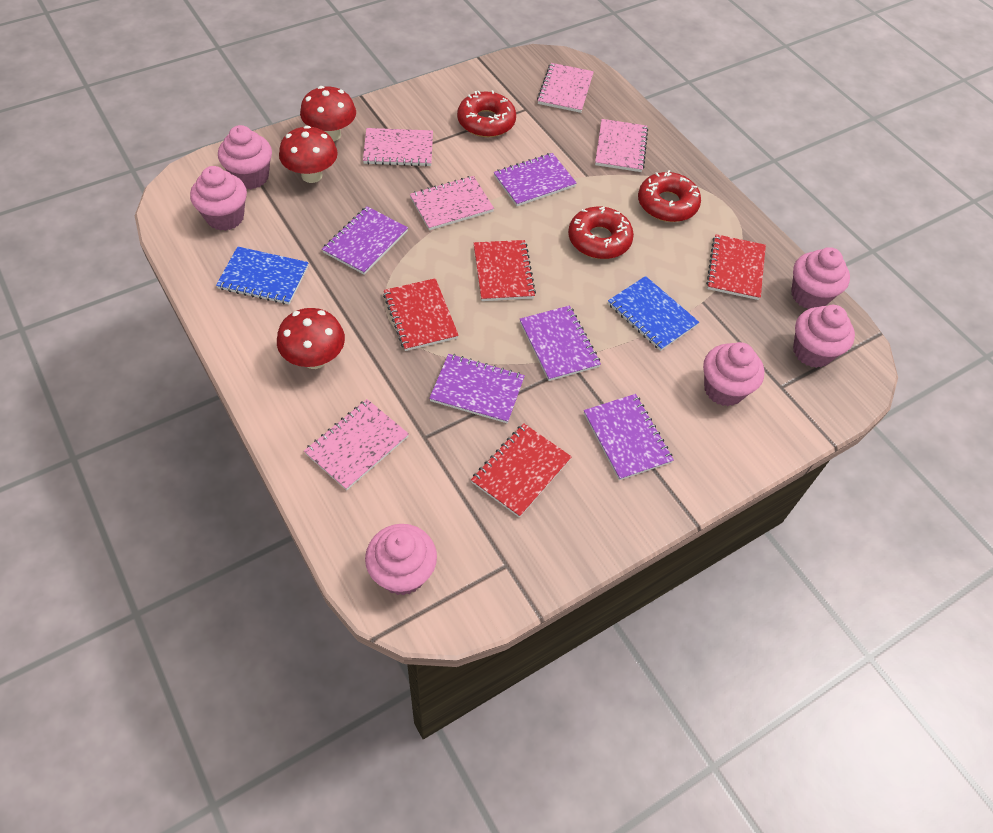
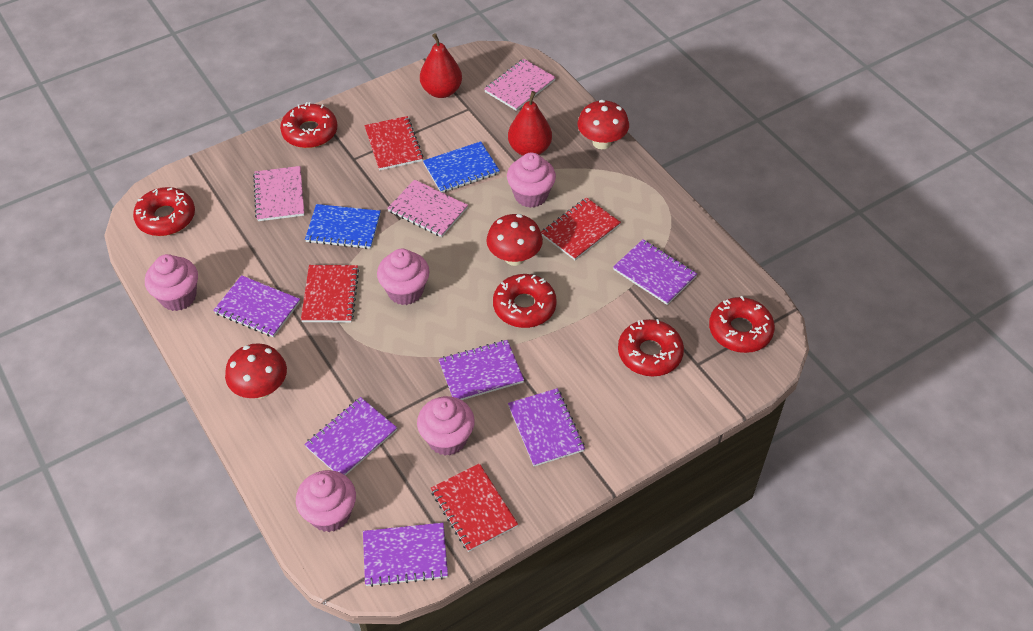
pink cupcake: [190,166,247,231] [218,125,272,189] [365,524,437,595] [703,342,764,406] [791,247,850,309] [793,305,855,368] = 6 -> [145,254,198,311] [296,470,356,532] [377,248,430,305] [417,396,475,456] [507,153,556,208] = 5
pink notebook: [304,399,409,490] [363,128,433,166] [410,176,494,230] [537,63,594,113] [595,119,648,172] = 5 -> [253,166,304,221] [387,179,468,237] [484,59,556,111] = 3
purple notebook: [322,206,408,275] [429,354,525,423] [494,153,577,206] [520,305,601,381] [584,394,674,480] = 5 -> [213,275,300,337] [304,397,397,476] [363,523,448,587] [439,340,524,400] [508,388,585,467] [613,239,697,305] = 6
red donut: [457,90,516,137] [568,206,634,259] [638,170,701,222] = 3 -> [133,187,195,236] [280,102,338,148] [493,274,557,328] [618,319,684,376] [709,296,775,353] = 5
red pear: none = 0 -> [420,33,462,98] [508,91,552,156] = 2

